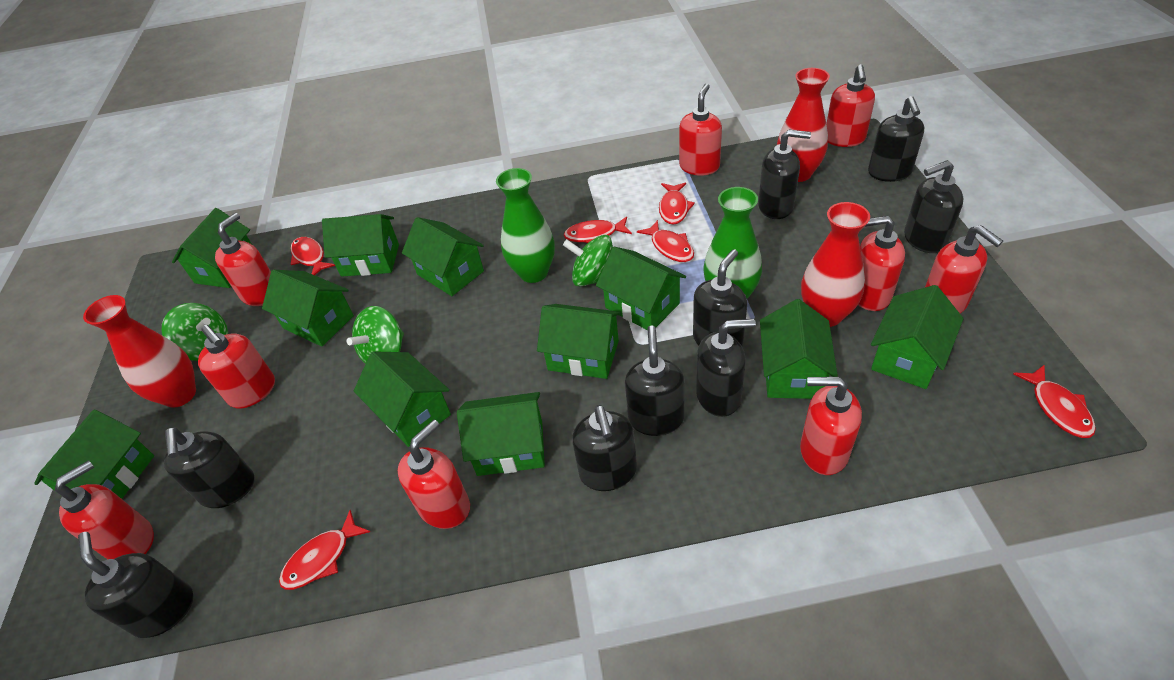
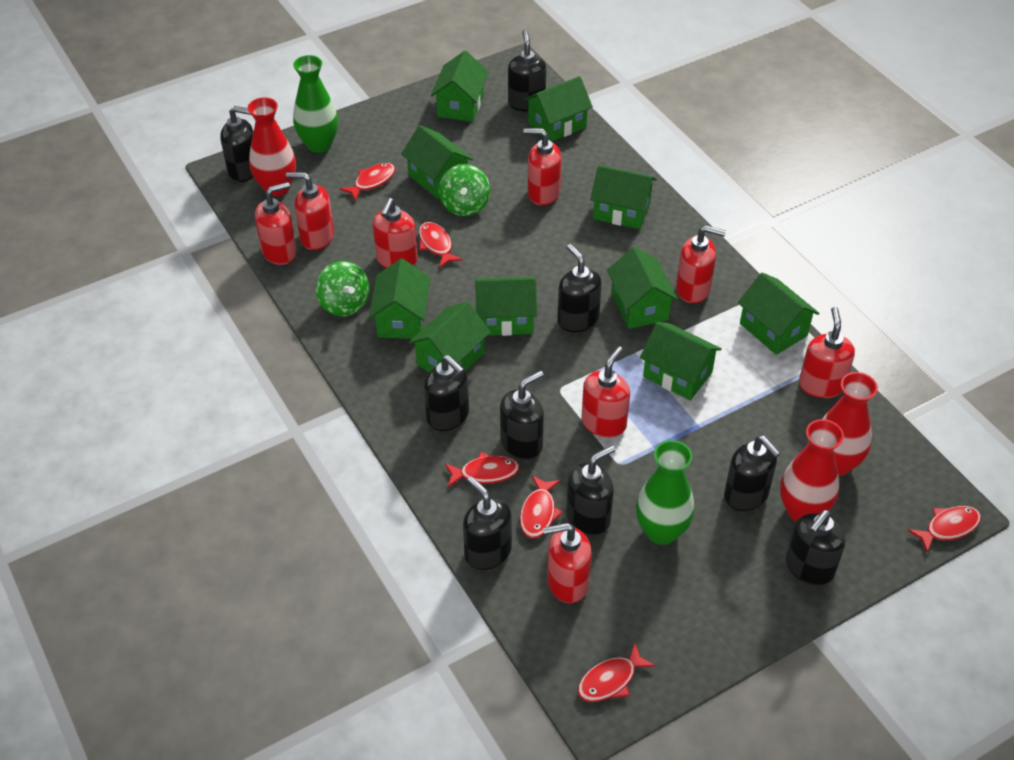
green house: [34,409,154,499] [172,208,252,288] [262,270,354,347] [322,214,399,277] [354,351,451,447] [402,217,484,296] [457,392,545,476] [537,304,621,379] [596,247,686,330] [760,299,838,399] [871,285,963,389] = 11 -> [369,258,430,339] [401,125,473,199] [409,302,491,372] [431,51,489,122] [475,276,537,336] [524,76,593,142] [590,165,657,229] [607,247,678,329] [640,322,722,400] [738,273,819,355] = 10
green spinning top: [161,303,228,361] [347,306,404,364] [563,235,613,287] = 3 -> [316,261,369,317] [438,164,490,216] = 2
red soap dispenser: [55,460,154,559] [198,325,275,408] [215,213,271,306] [398,420,470,529] [679,84,722,176] [800,377,862,475] [826,64,875,147] [858,215,905,311] [925,225,1003,313] = 9 -> [255,182,297,265] [286,172,334,250] [373,198,418,268] [523,128,561,206] [543,523,592,603] [581,346,630,438] [676,225,726,304] [799,307,855,398] = 8

